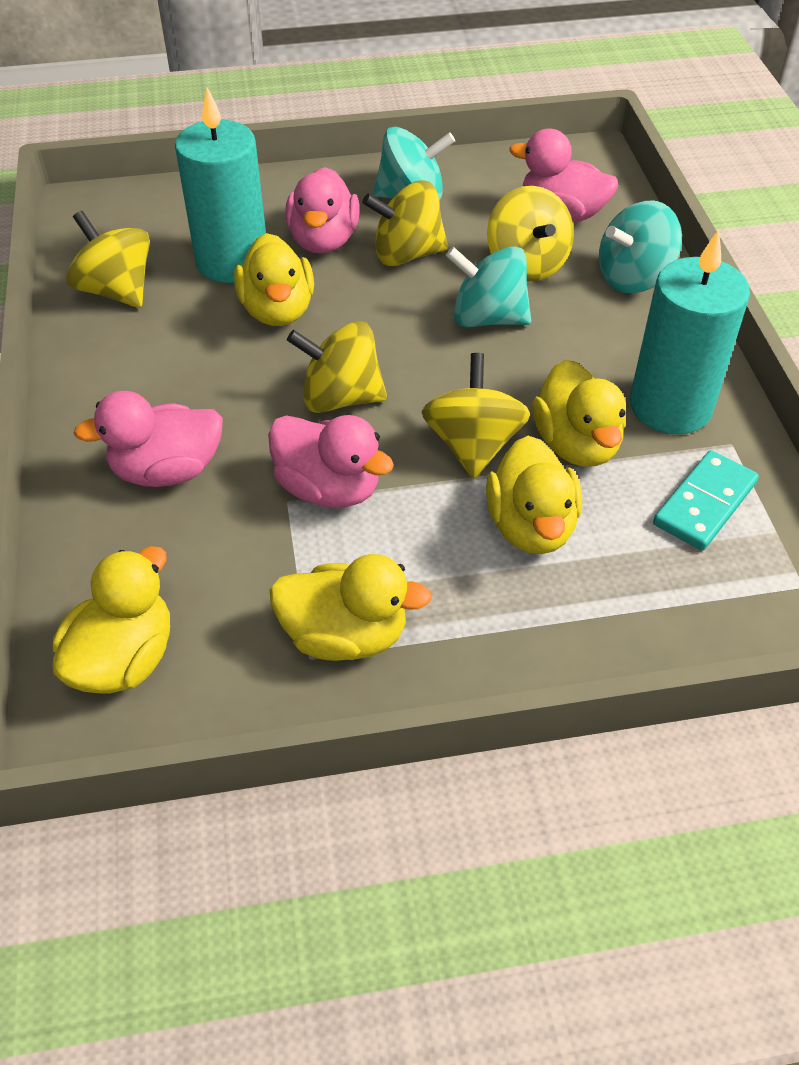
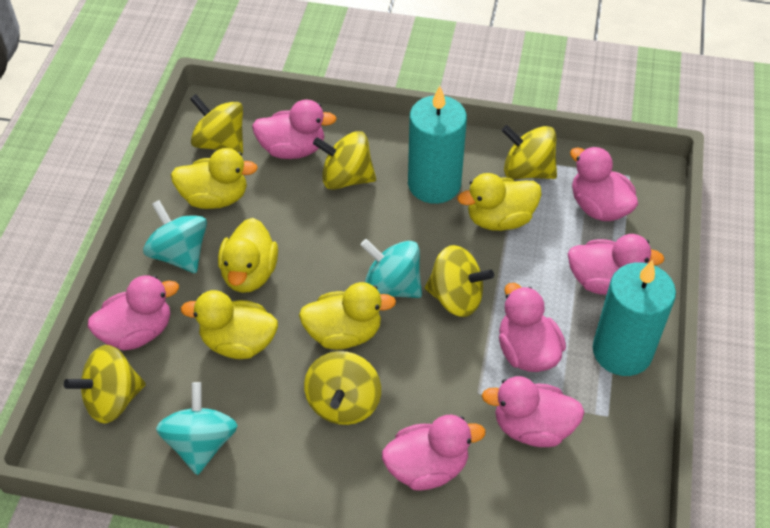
pink duck: [73,391,223,487] [268,415,394,508] [285,167,360,254] [509,128,618,222] = 4 -> [88,275,179,350] [252,99,337,159] [382,415,486,490] [482,376,585,447] [499,283,566,372] [568,234,664,295] [570,147,638,221] = 7
turquoise domino: [653,450,759,550] = 1 -> none = 0
yellow spinning top: [66,211,150,308] [287,321,387,413] [362,181,448,266] [422,353,530,479] [487,186,574,281] = 5 -> [64,345,146,424] [190,94,243,154] [304,351,381,425] [313,131,376,190] [425,245,494,317] [502,125,557,179] = 6

